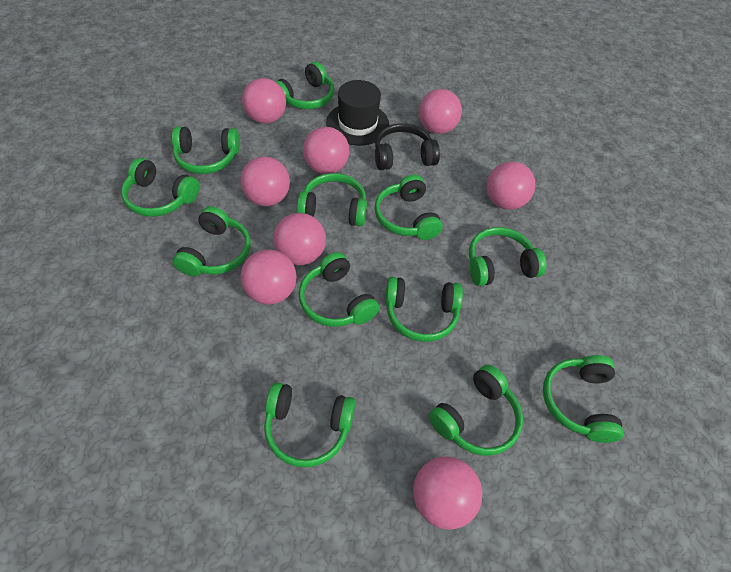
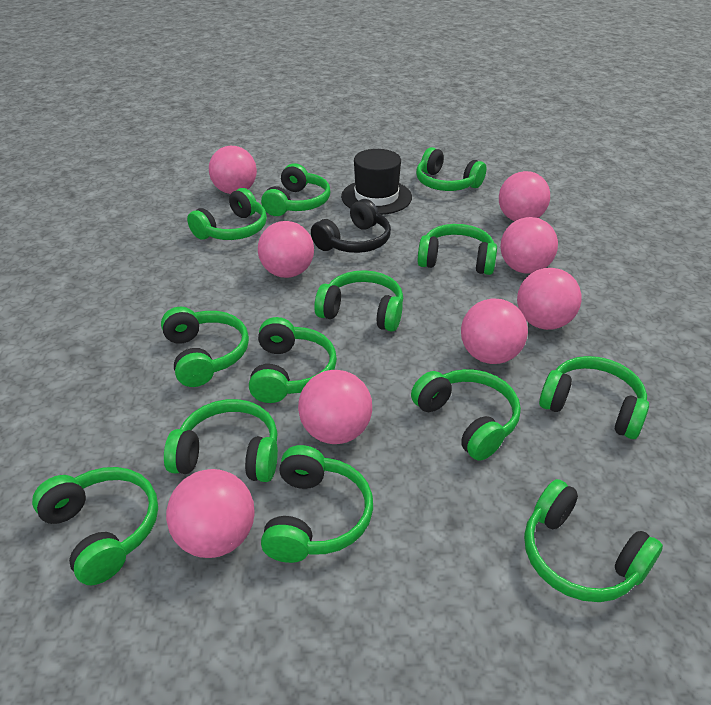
green headphones: [121,158,199,217] [172,126,240,174] [172,206,251,276] [264,382,356,468] [275,61,335,109] [297,173,367,227] [298,252,380,327] [374,175,443,240] [385,277,463,342] [429,365,523,456] [469,227,547,286] [543,355,624,443] = 12 -> [32,467,158,585] [161,307,249,387] [164,399,278,482] [187,188,267,240] [249,317,337,403] [261,163,331,216] [261,445,373,563] [314,270,403,332] [411,369,521,461] [416,147,487,191] [418,224,497,275] [524,479,663,602] [539,356,649,439] = 13

